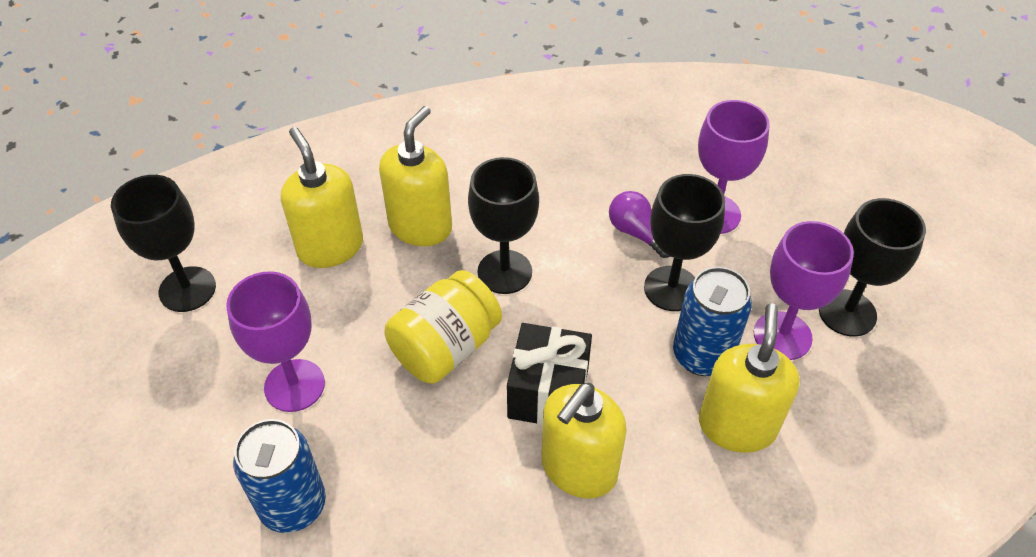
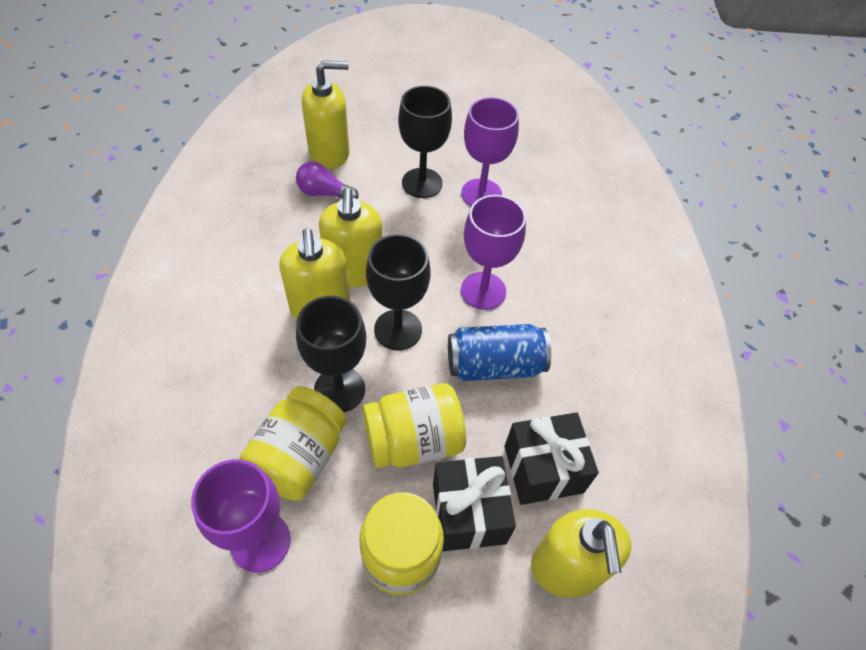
black gift: [507,323,592,425] = 1 -> [433,456,516,551] [504,412,599,505] = 2
black goblet: [111,175,216,312] [468,157,539,294] [644,174,725,311] [819,198,926,337] = 4 -> [296,296,366,412] [366,234,430,350] [398,86,452,198] = 3
blue can: [233,419,326,533] [673,267,752,376] = 2 -> [448,324,551,381] = 1
yellow jar: [384,270,502,384] = 1 -> [239,386,347,501] [360,492,444,596] [363,383,466,468] = 3

